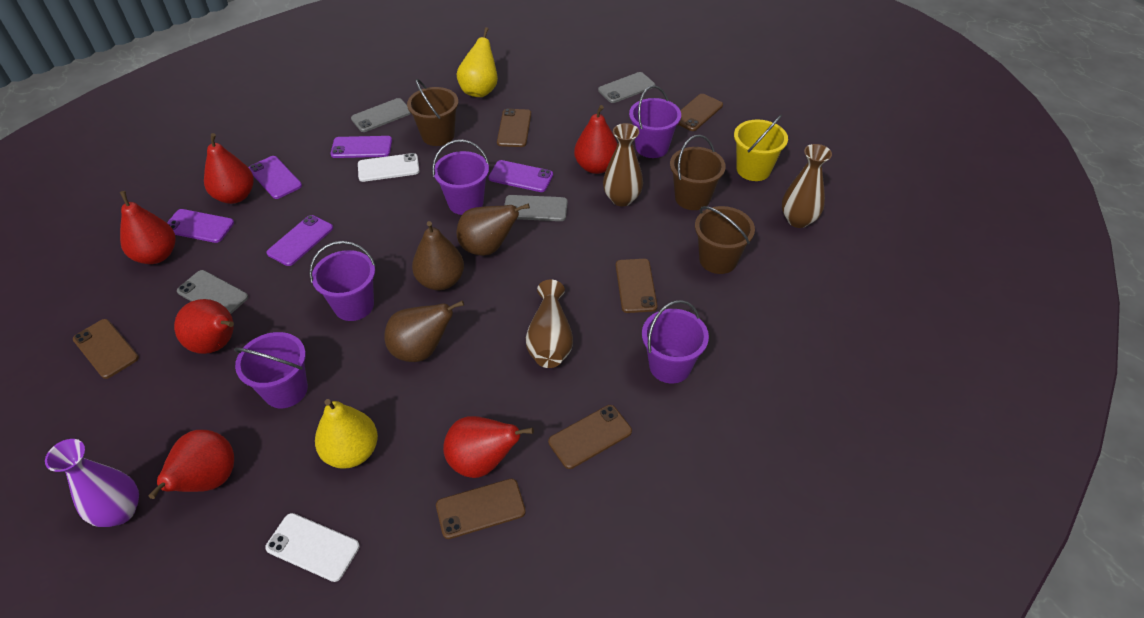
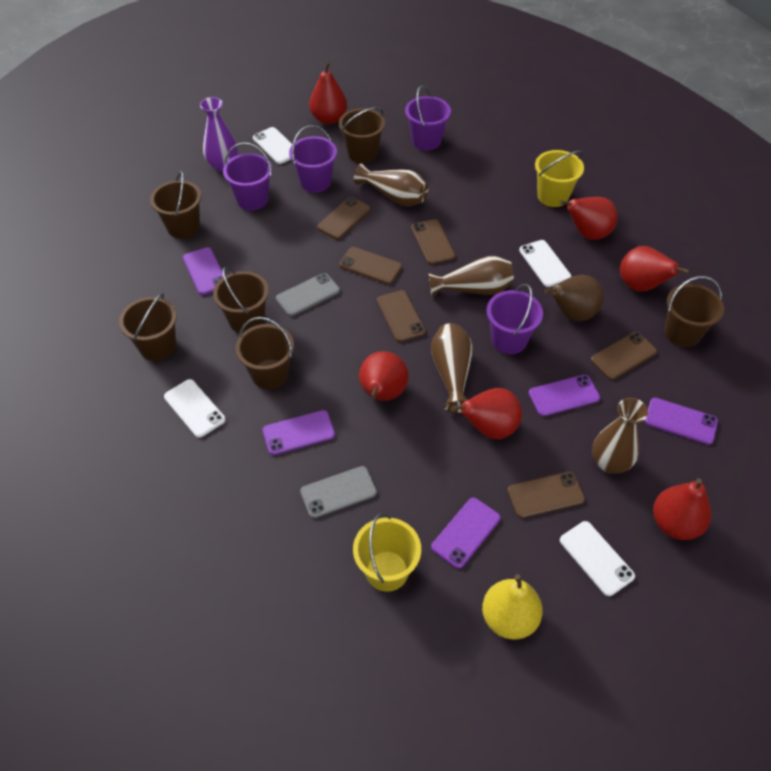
brown bucket: [407,79,459,146] [670,135,726,210] [695,206,755,274] = 3 -> [119,293,177,361] [150,171,201,239] [213,266,269,333] [236,317,294,389] [339,107,385,163] [664,276,724,347] = 6
brown pear: [384,300,464,362] [412,221,464,290] [456,204,530,256] = 3 -> [544,275,603,321] = 1
brown vase: [526,280,573,368] [603,123,643,206] [782,144,832,228] = 3 -> [354,163,428,206] [428,256,514,296] [431,323,473,413] [592,398,648,474] = 4
grey phone: [177,270,248,314] [351,98,411,132] [504,195,568,221] [598,72,655,103] = 4 -> [276,273,340,316] [300,466,377,518] = 2
purple bucket: [234,332,308,408] [309,241,376,321] [432,139,489,215] [629,85,681,158] [642,300,709,383] = 5 -> [223,142,272,211] [289,125,337,193] [405,86,451,151] [486,284,543,354] = 4
white phone: [265,513,360,582] [358,153,419,182] = 2 -> [164,379,225,438] [253,127,292,164] [519,240,572,287] [560,521,635,596] = 4
yellow bucket: [734,115,788,181] = 1 -> [353,513,421,592] [535,150,584,207] = 2
yellow pear: [315,399,378,469] [457,27,498,97] = 2 -> [482,574,543,639] = 1

